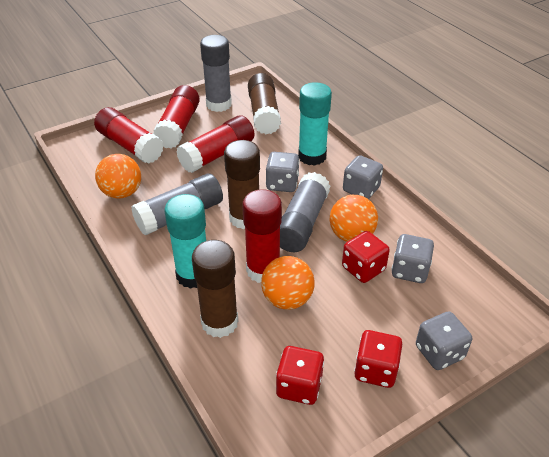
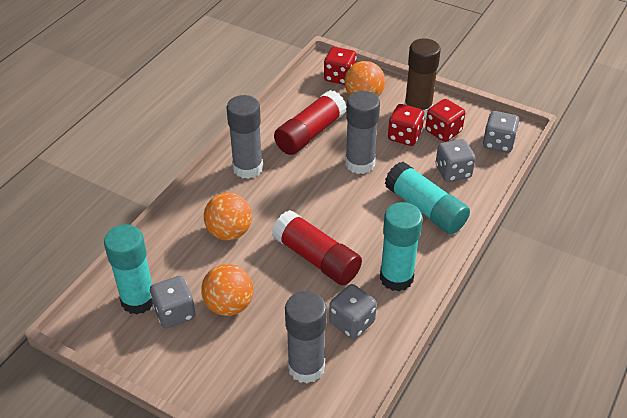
brown glue stick: [192,240,238,338] [224,140,260,229] [248,73,281,134] = 3 -> [405,38,441,118] = 1
red glue stick: [94,107,164,164] [153,85,200,149] [176,115,254,173] [242,189,282,283] = 4 -> [272,210,362,285] [274,90,347,155] = 2
turquoise glue stick: [164,194,206,289] [298,82,332,166] = 2 -> [104,225,153,315] [380,202,423,291] [385,162,470,234] = 3

